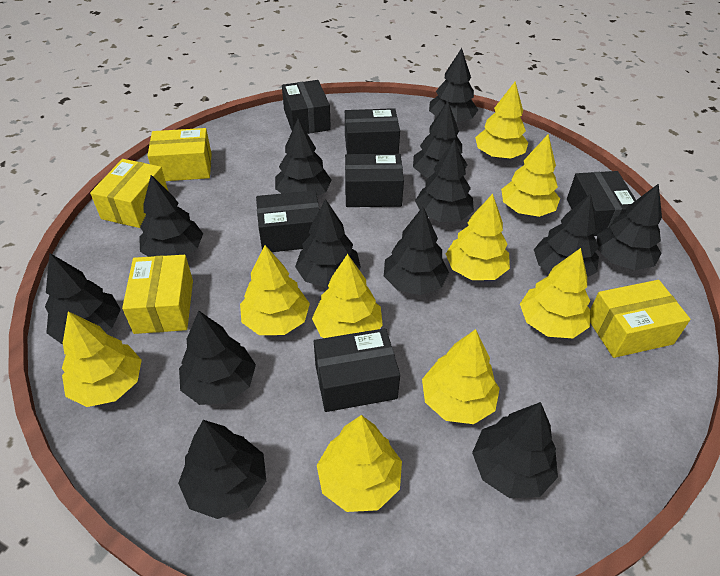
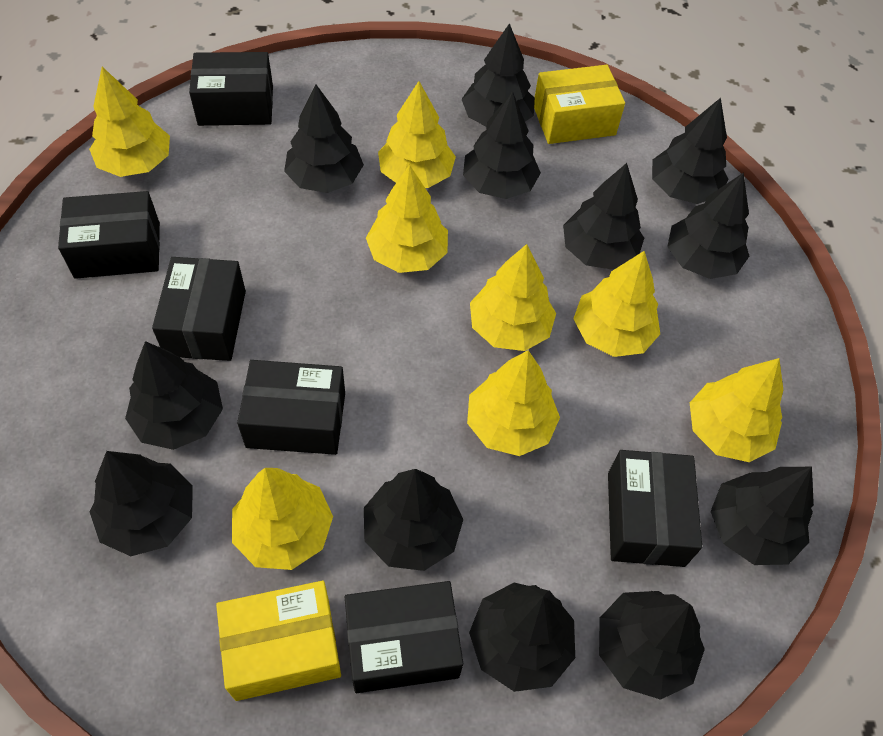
black tree: [45,253,121,345] [139,175,203,257] [178,420,266,519] [179,311,256,405] [275,119,332,196] [295,199,361,288] [384,207,449,295] [413,101,468,178] [415,139,474,222] [429,48,478,122] [472,402,558,498] [534,194,599,277] [597,183,662,270] = 13 -> [90,451,193,556] [125,341,223,450] [284,85,364,193] [364,469,463,571] [462,23,535,127] [463,91,541,199] [469,583,575,692] [563,163,644,270] [599,591,705,700] [652,98,729,204] [667,173,749,279] [710,467,814,565] = 12
yellow box: [90,159,169,228] [122,255,193,334] [147,128,212,181] [590,280,691,358] = 4 -> [216,581,341,701] [534,65,625,144] = 2
yellow tree: [62,311,142,407] [240,245,310,335] [312,254,383,338] [317,415,402,512] [422,329,500,424] [446,194,510,280] [475,81,528,159] [501,134,560,217] [520,248,590,338] = 9 -> [89,67,170,177] [232,468,333,570] [366,165,448,273] [378,81,456,188] [467,350,560,456] [470,244,556,351] [573,251,660,357] [690,358,783,462] = 8

